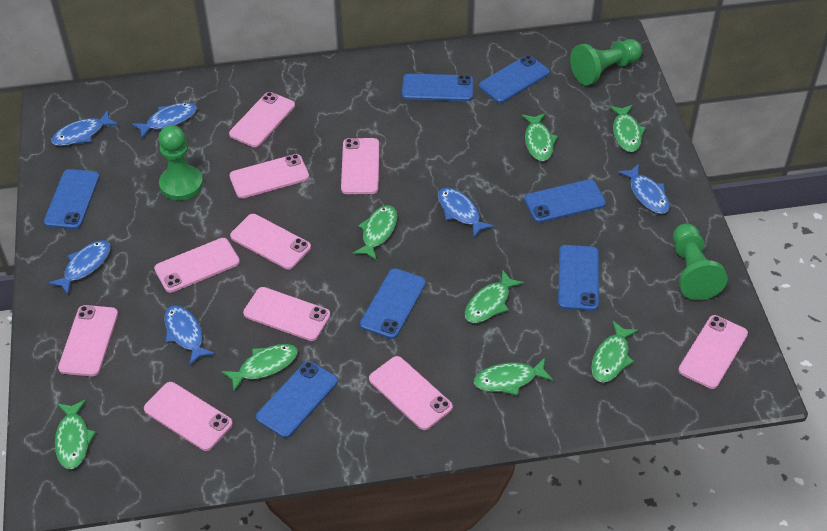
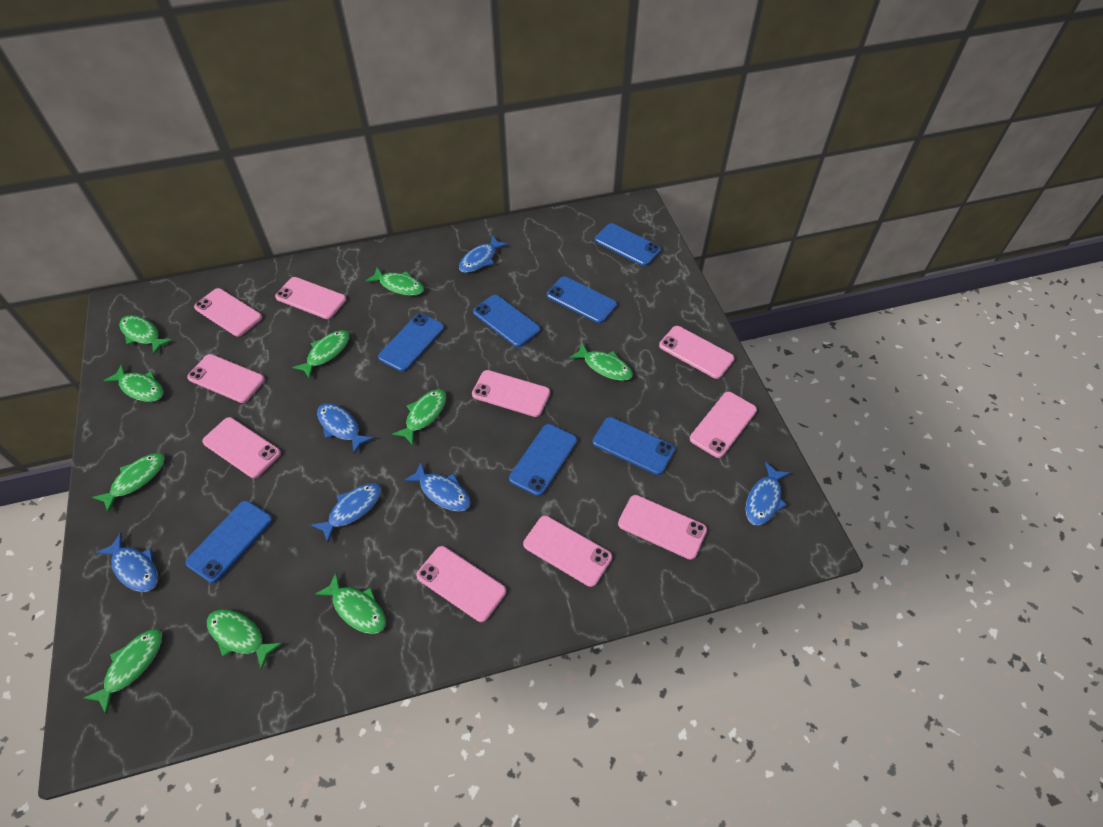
green fish: [55,399,96,469] [221,344,298,392] [352,205,397,261] [465,269,524,323] [474,358,553,396] [522,113,558,161] [591,321,639,382] [609,105,646,152] = 8 -> [84,629,162,715] [92,453,165,513] [103,364,163,402] [119,315,173,354] [207,609,283,670] [292,330,349,379] [315,573,386,634] [365,268,424,296] [392,389,446,445] [569,343,633,381] = 10
green pawn: [158,125,203,201] [570,39,642,85] [673,224,728,300] = 3 -> none = 0

